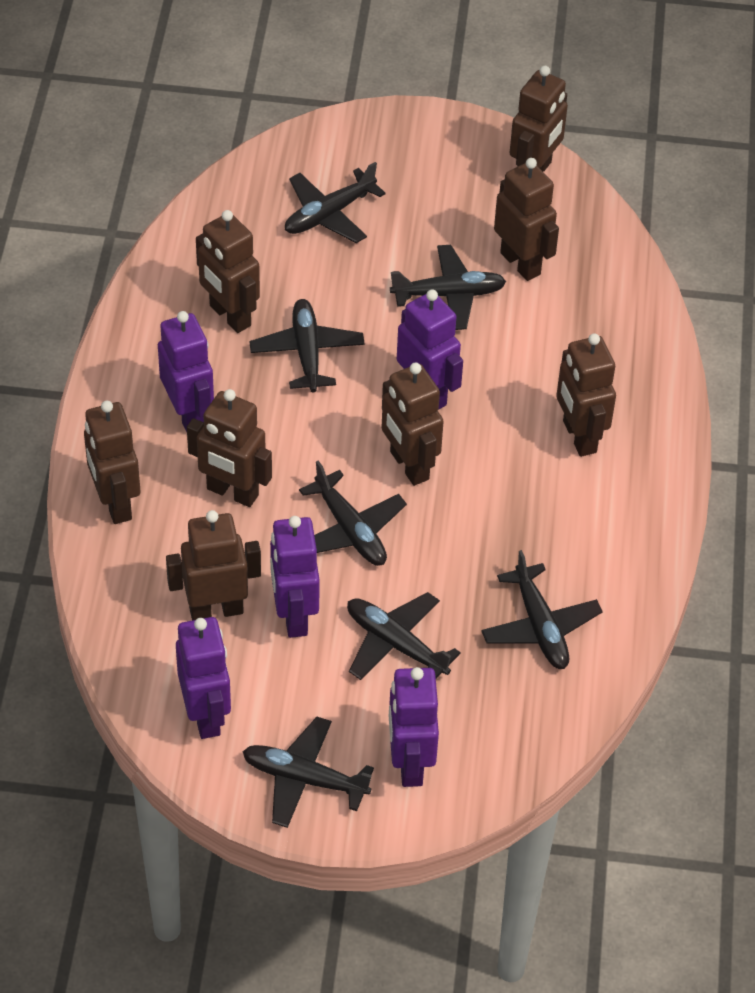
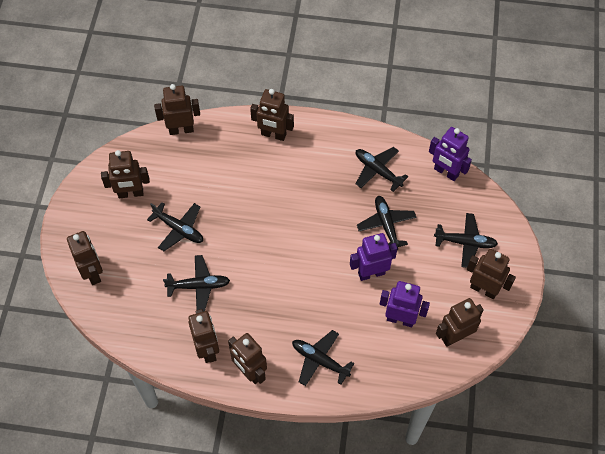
black plane: [242,717,374,828] [249,299,365,393] [285,162,386,243] [299,461,407,566] [347,592,461,680] [390,245,506,330] [481,550,603,669] = 7 -> [147,202,203,251] [163,255,230,312] [292,330,355,386] [356,147,408,192] [357,196,416,250] [434,213,498,268] = 6
purple robot: [158,311,214,432] [176,617,231,739] [270,516,320,638] [389,667,439,787] [397,290,463,410] = 5 -> [350,233,397,281] [380,281,430,327] [429,127,472,181] = 3

